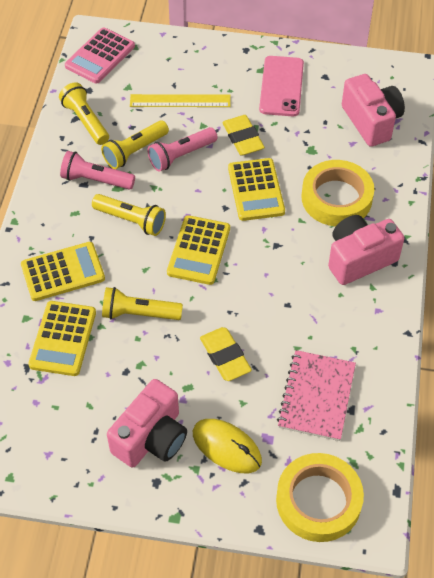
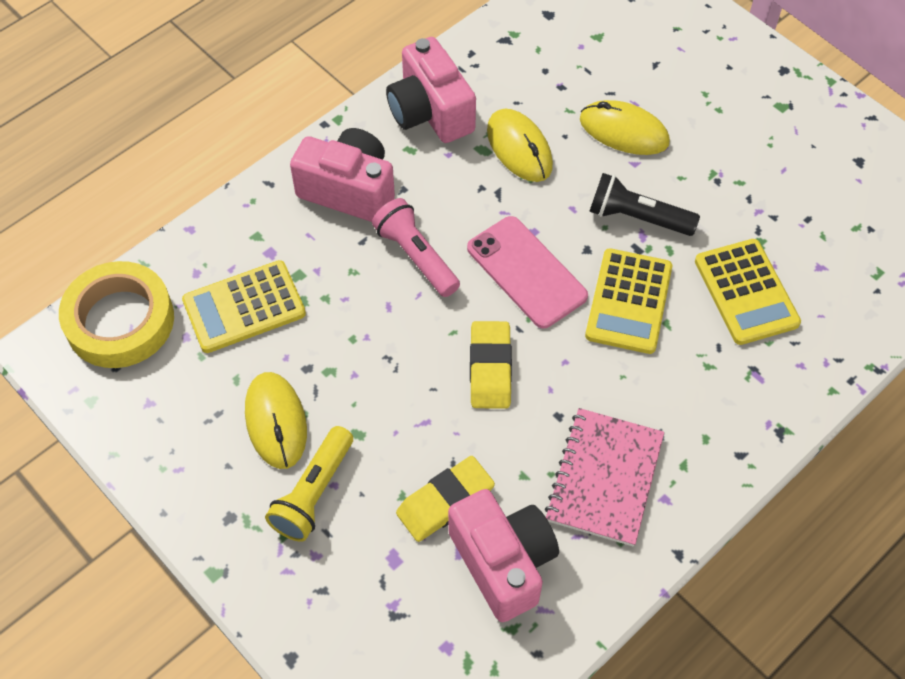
black flashlight: none = 0 -> [589,173,700,236] = 1
pink calculator: [65,27,135,84] = 1 -> none = 0
pink flashlight: [60,151,135,190] [147,127,218,171] = 2 -> [372,198,460,297] = 1
yellow calculator: [21,242,105,301] [28,301,96,376] [167,215,230,285] [228,158,285,221] = 4 -> [182,260,306,353] [585,248,672,354] [695,239,801,345] = 3
yellow flashlight: [59,82,109,145] [92,194,166,236] [101,120,169,169] [102,287,183,320] = 4 -> [265,426,353,542] = 1
yellow mouse: [193,419,262,473] = 1 -> [245,372,307,469] [487,109,553,182] [580,100,670,155] = 3
yellow ruler: [130,94,231,107] = 1 -> none = 0
yellow tape: [276,453,364,542] [302,160,374,226] = 2 -> [59,261,174,368] = 1

